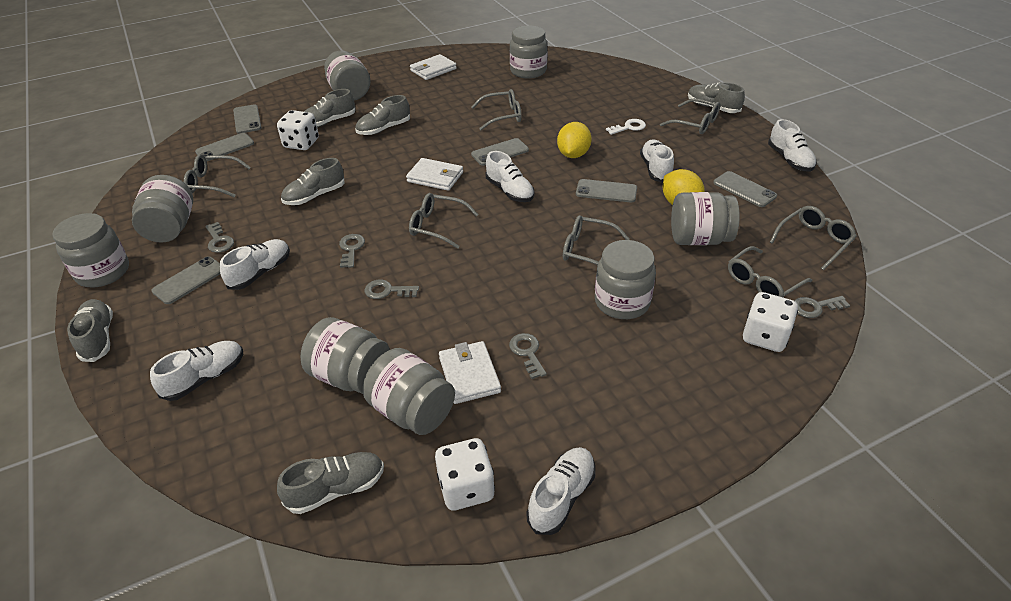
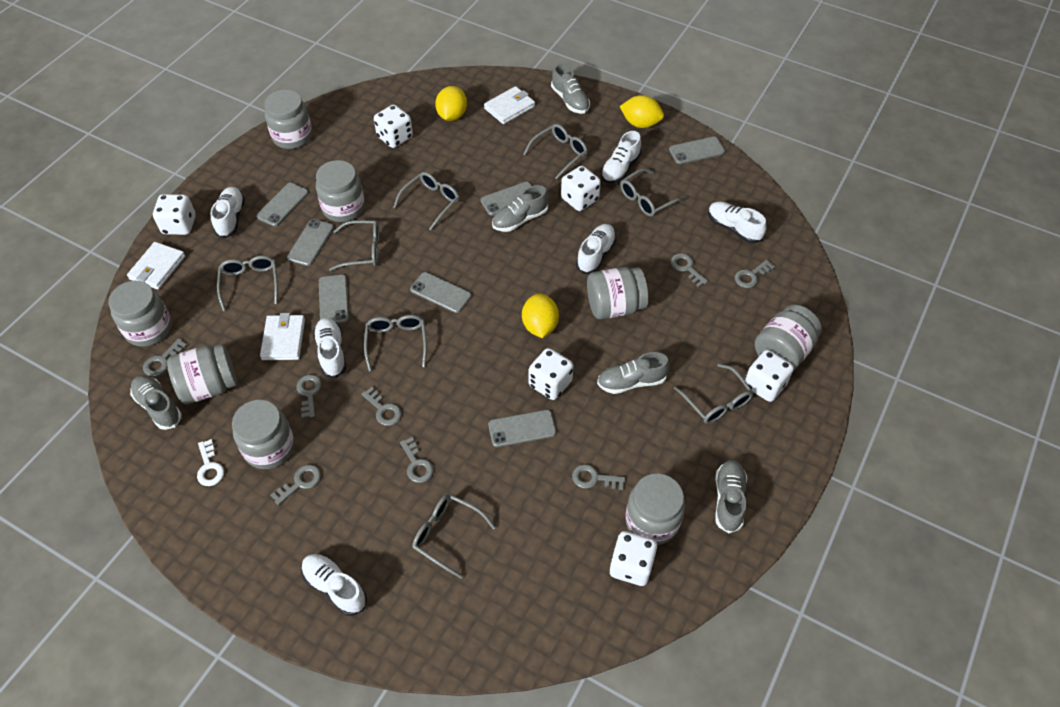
grey glasses: [184,154,251,197] [409,193,479,249] [472,89,522,130] [563,215,630,265] [660,98,720,134] [728,246,812,298] [770,206,857,270] = 7 -> [217,256,278,311] [329,220,380,271] [364,315,427,371] [393,172,459,231] [412,494,496,579] [523,124,587,180] [620,168,686,217] [674,364,754,424] = 8
grey key: [206,222,234,253] [339,234,365,268] [364,280,419,299] [509,333,547,379] [794,296,850,318] = 5 -> [143,338,187,376] [270,464,321,505] [296,375,322,418] [361,387,402,426] [400,437,434,483] [572,464,625,490] [671,253,708,287] [735,259,775,288] = 8
grey phone: [152,257,220,304] [195,133,254,161] [233,104,261,134] [471,138,529,166] [576,179,637,202] [713,171,777,207] = 6 -> [257,183,309,227] [287,219,334,266] [319,275,349,323] [410,272,471,313] [480,182,532,216] [488,410,556,447] [669,136,725,164] = 7
grey shoe: [67,299,113,362] [277,452,384,514] [281,158,344,205] [304,89,355,127] [355,95,410,135] [688,82,745,113] = 6 -> [130,375,182,430] [492,185,549,232] [551,64,590,114] [597,352,670,394] [715,460,747,533] = 5
white dice: [277,110,319,150] [435,438,495,510] [743,292,798,352] = 3 -> [153,194,196,235] [374,105,413,148] [529,348,573,400] [561,166,601,211] [610,531,658,586] [745,350,794,402] = 6
yellow lemon: [557,122,592,158] [662,169,705,205] = 2 -> [435,86,467,121] [522,293,559,338] [620,95,664,128] = 3

